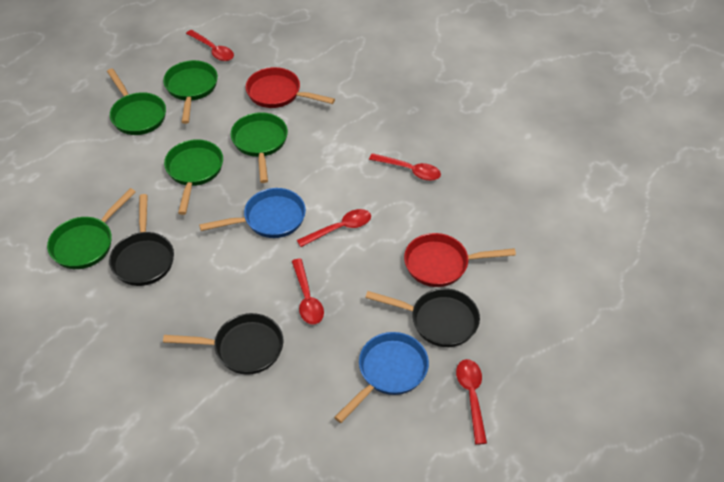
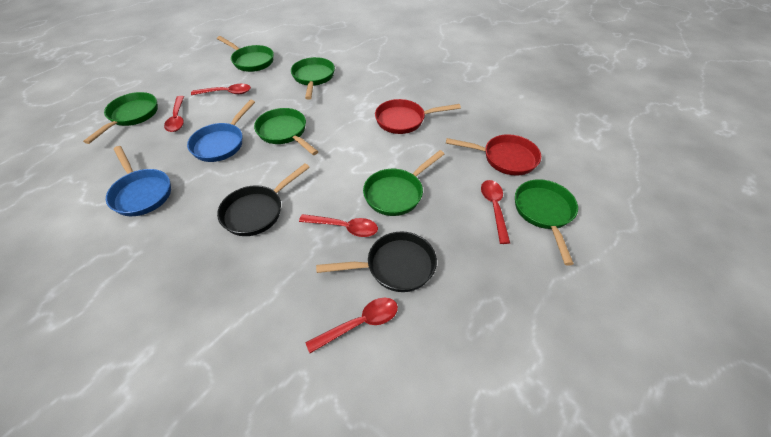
black pan: [109,194,174,286] [163,313,283,375] [365,288,480,347] = 3 -> [217,164,310,236] [316,231,437,292] = 2
green pan: [47,188,136,269] [107,68,166,135] [163,60,218,124] [164,139,223,215] [231,112,288,183] = 5 -> [83,92,158,144] [217,36,274,72] [254,108,318,155] [291,57,335,100] [363,150,444,216] [515,179,578,265] = 6

